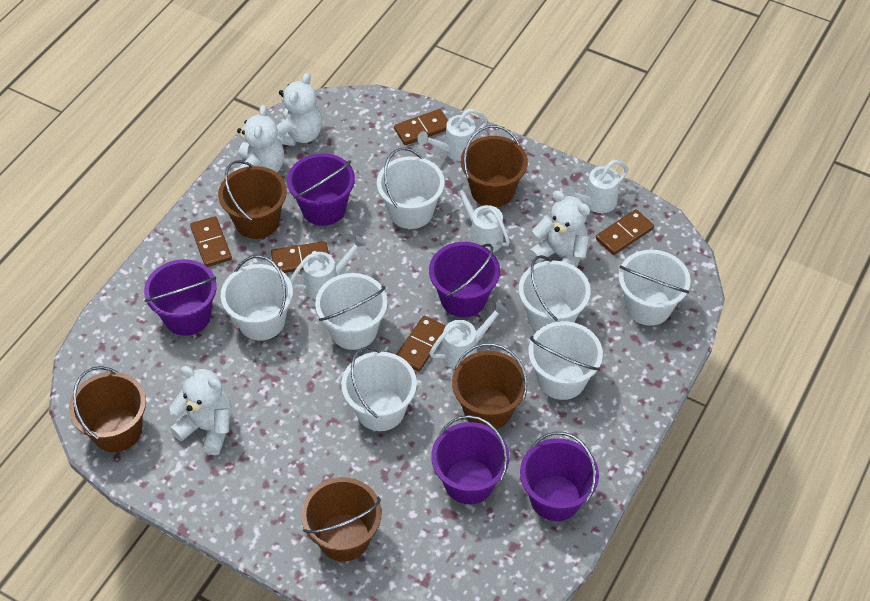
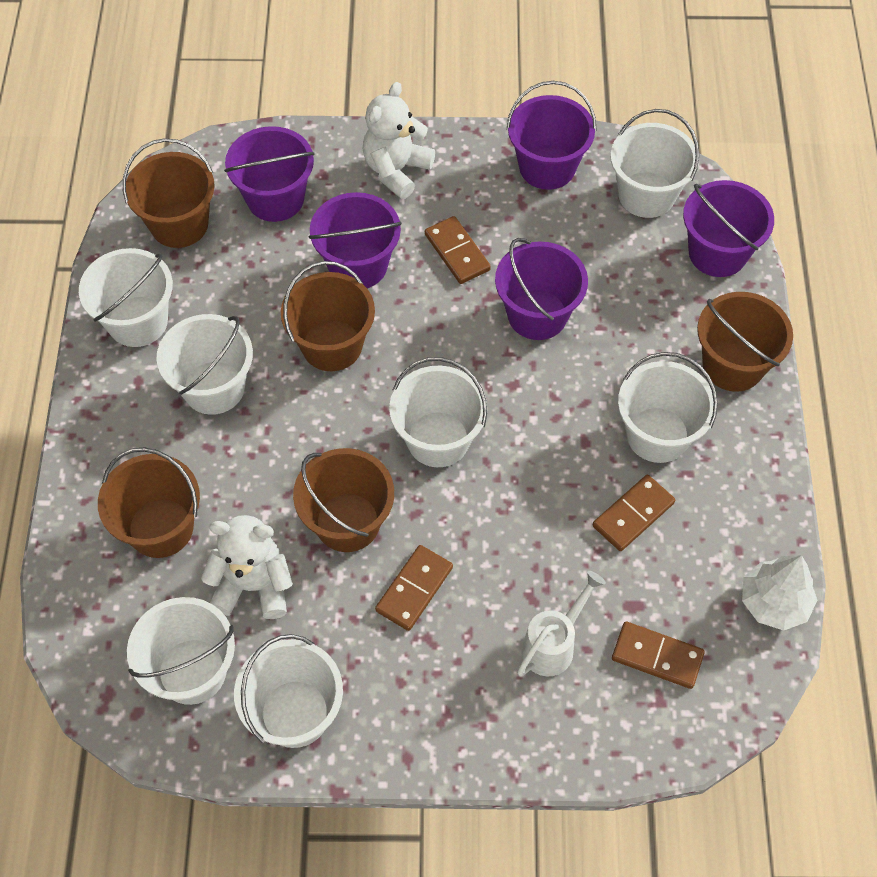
brown domino: [190,216,232,267] [271,241,329,273] [394,109,448,145] [396,316,446,372] [596,209,654,255] = 5 -> [375,545,453,631] [425,216,491,284] [593,475,675,551] [612,622,705,689] = 4
white teddy bear: [169,366,232,455] [234,105,284,172] [276,73,322,146] [528,190,590,268] = 4 -> [201,515,293,619] [362,82,435,199] = 2
white tree: none = 0 -> [742,555,817,631] = 1
white watering can: [290,235,366,300] [417,109,488,161] [429,302,507,369] [452,181,510,252] [563,160,629,213] = 5 -> [517,571,606,677] = 1

